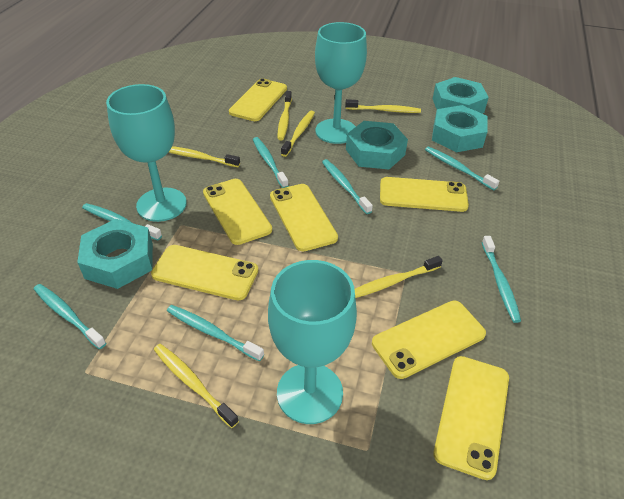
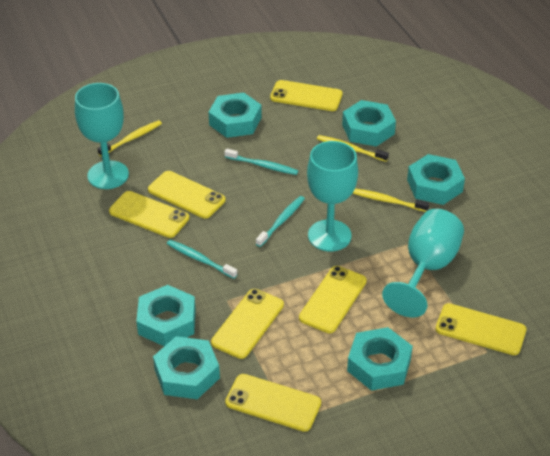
turquoise nut: [77,219,153,289] [346,121,408,169] [432,105,487,152] [433,77,489,113] = 4 -> [136,285,196,346] [153,336,220,399] [209,92,262,138] [342,100,396,147] [347,327,413,391] [407,154,465,205] = 6
turquoise toothbrush: [34,284,106,349] [82,203,162,241] [167,305,264,362] [253,137,288,188] [322,159,373,214] [425,146,499,190] [482,236,521,323] = 7 -> [167,240,238,279] [224,148,298,175] [256,196,305,247] = 3
yellow toothbrush: [154,344,239,428] [169,146,240,167] [278,91,292,140] [281,111,315,157] [345,99,421,113] [355,256,443,298] = 6 -> [97,120,162,156] [317,135,389,162] [352,189,429,212] = 3

